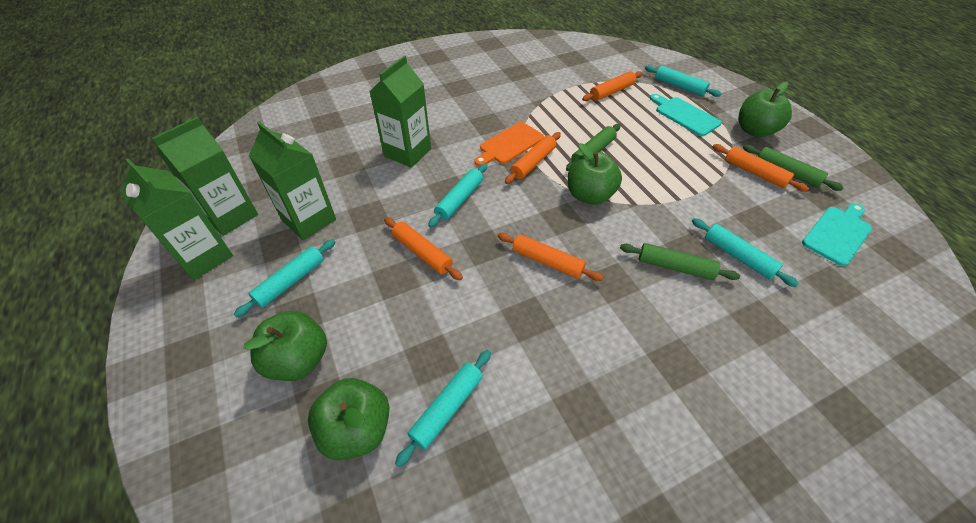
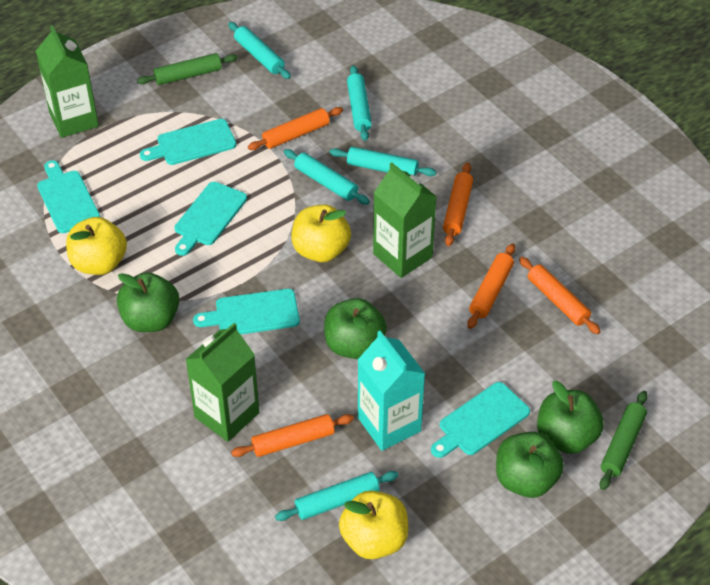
green carton: [120,158,233,280] [152,117,258,236] [249,122,336,240] [370,56,431,168] = 4 -> [36,25,99,138] [186,323,259,442] [373,162,437,278] = 3
green rolling pin: [566,124,621,171] [620,243,740,280] [743,145,844,191] = 3 -> [137,53,238,85] [600,391,648,490] = 2
orange cutting board: [474,122,544,166] = 1 -> none = 0
turquoise carton: none = 0 -> [358,331,425,451] = 1
turquoise cutting board: [650,94,722,136] [802,203,872,266] = 2 -> [37,160,100,233] [140,119,236,165] [175,182,247,256] [193,289,300,334] [431,382,530,458] = 5
yellow apple: none = 0 -> [66,217,127,275] [292,204,351,262] [339,491,408,559] = 3

